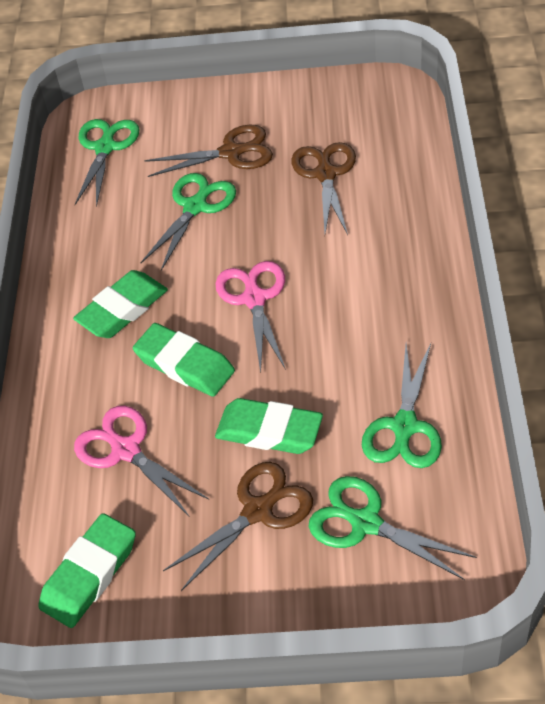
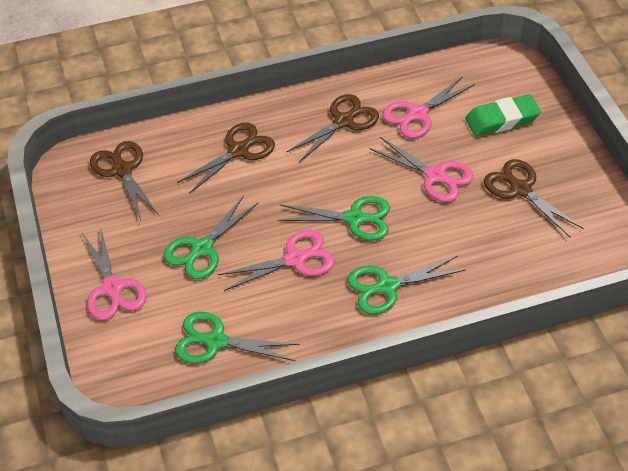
brown scissors: [144,125,273,177] [163,462,313,591] [291,142,356,235] = 3 -> [90,141,159,220] [177,123,275,194] [286,94,379,162] [484,159,584,238] = 4
green eraser: [38,513,136,628] [73,270,168,338] [133,323,235,397] [215,398,323,454] = 4 -> [465,94,541,136] = 1
pink scissors: [74,406,209,516] [215,261,286,372] = 2 -> [82,226,146,320] [217,230,335,291] [369,137,474,202] [382,76,475,138] = 4

